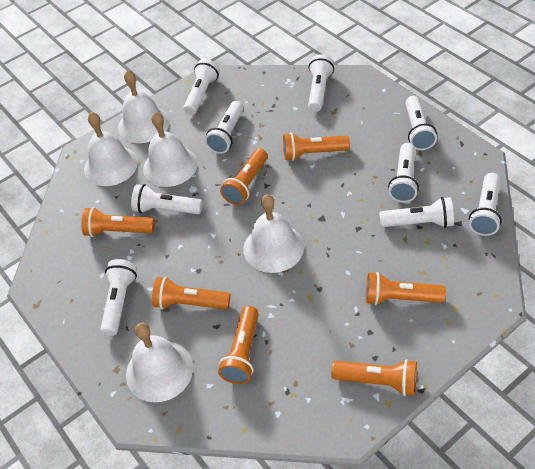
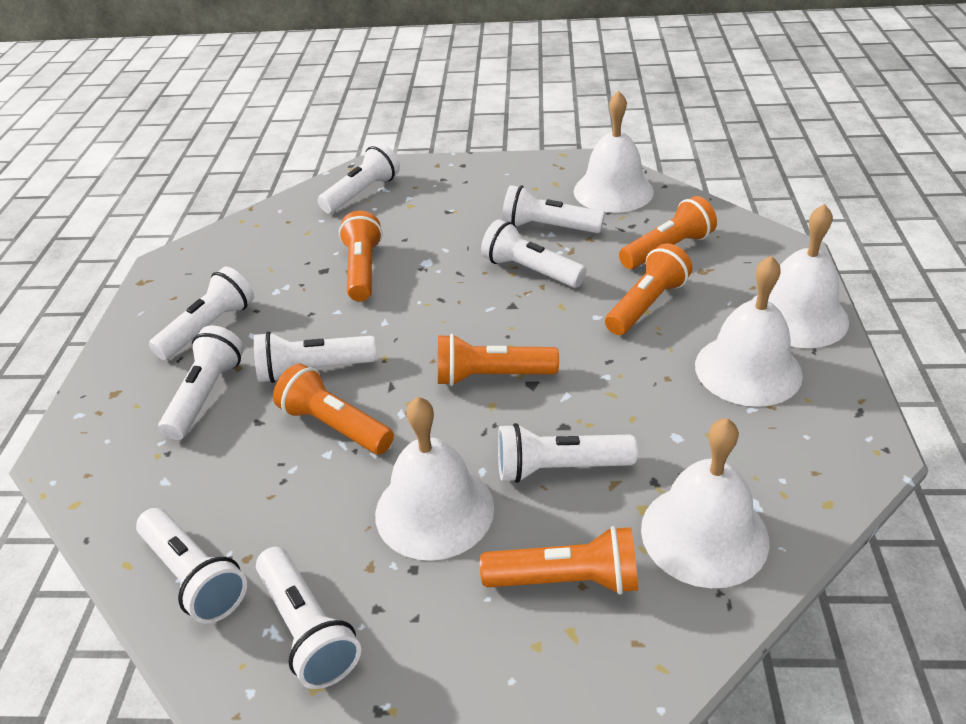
orange flashlight: [81,207,155,237] [152,277,230,309] [218,306,259,384] [220,148,268,205] [283,133,350,161] [331,359,417,396] [366,272,446,305] = 7 -> [273,363,394,454] [339,211,382,301] [438,334,559,386] [480,526,638,595] [605,243,692,335] [619,196,717,269] = 6

